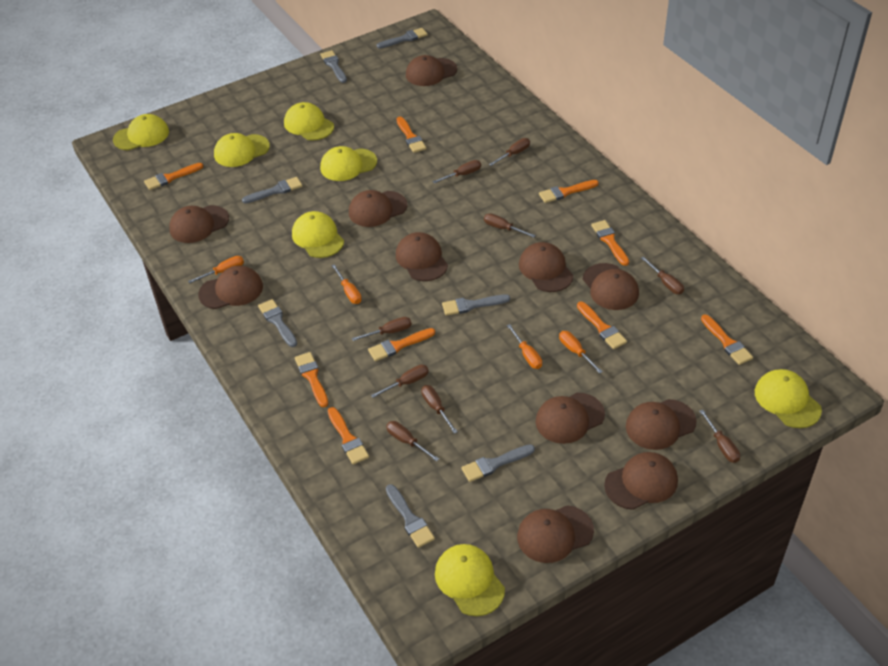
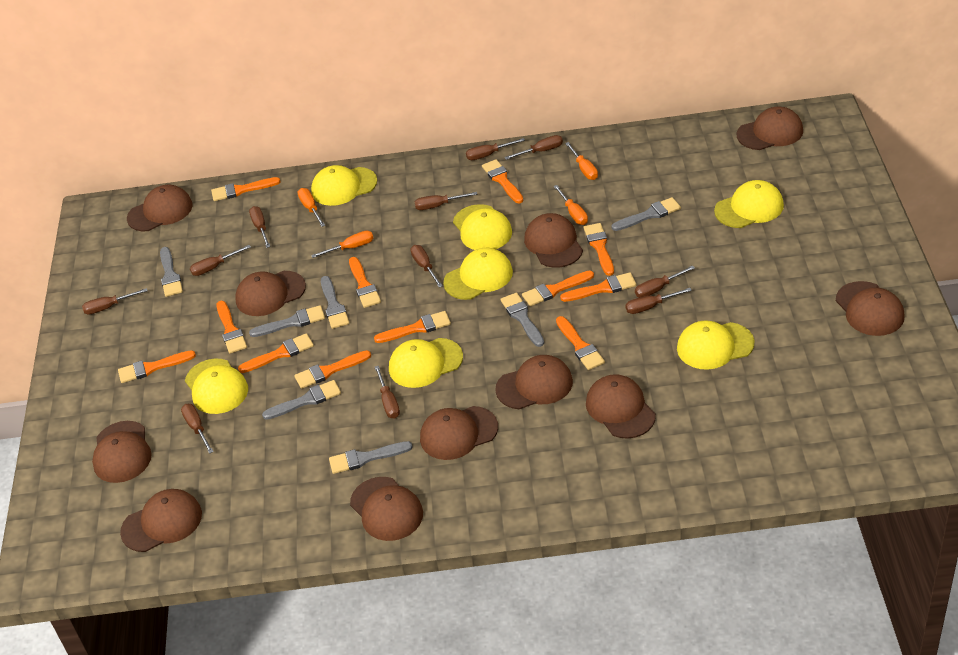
brown screwdriver: [352,317,412,341] [371,365,429,398] [386,421,439,461] [421,385,458,433] [432,160,481,183] [484,213,536,238] [489,138,530,166] [641,256,684,294] [700,410,740,463] = 9 -> [82,288,148,315] [181,404,214,454] [190,245,251,276] [249,206,270,248] [375,366,400,419] [411,245,443,287] [414,192,477,210] [466,138,525,160] [505,135,563,160] [625,288,692,314] [635,265,695,298] = 11
orange brush: [144,163,203,190] [295,352,328,407] [328,407,369,464] [368,328,435,361] [397,117,426,153] [539,180,599,203] [577,302,627,349] [591,220,629,266] [701,315,753,365] = 9 -> [118,350,196,383] [211,177,281,201] [216,301,247,354] [238,333,314,373] [294,350,371,389] [349,257,381,308] [374,311,451,343] [482,159,523,203] [522,270,594,306] [556,316,605,370] [560,272,637,302] [584,223,614,276] = 12

